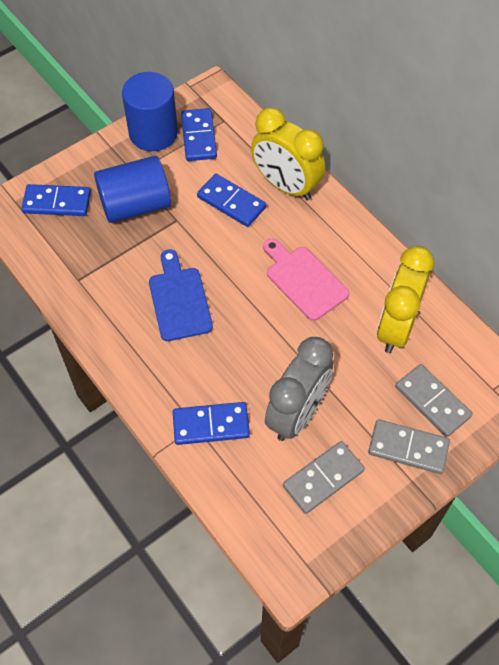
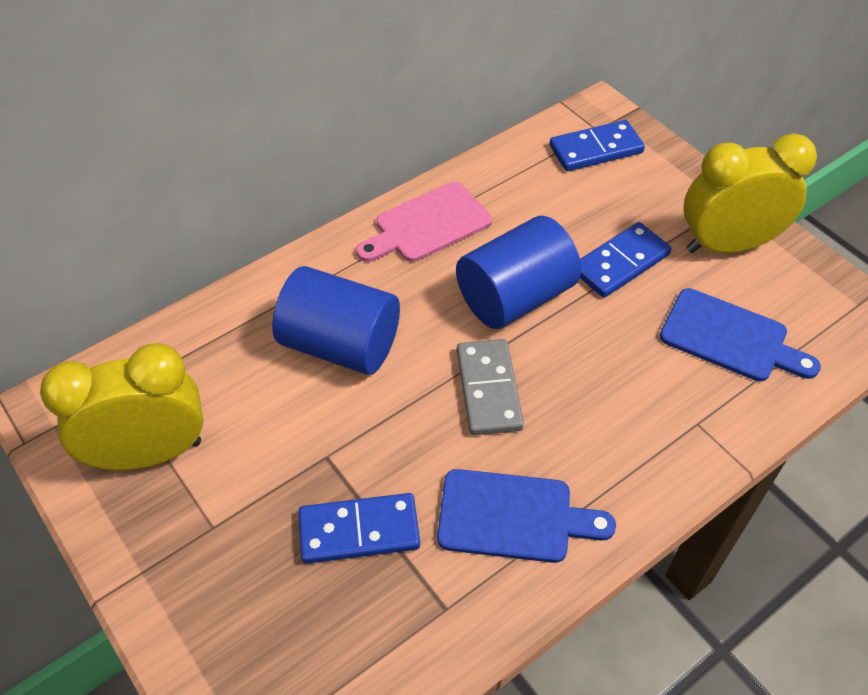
blue cutting board: [149,249,213,341] = 1 -> [437,469,616,563] [660,288,821,382] = 2
blue domino: [21,184,91,216] [173,402,250,445] [181,108,217,161] [197,174,266,227] = 4 -> [299,493,420,564] [550,120,645,171] [580,222,672,298] = 3
grey clock: [265,337,333,441] = 1 -> none = 0
grey domino: [283,441,365,514] [368,419,450,474] [395,364,473,437] = 3 -> [457,339,524,435] = 1

